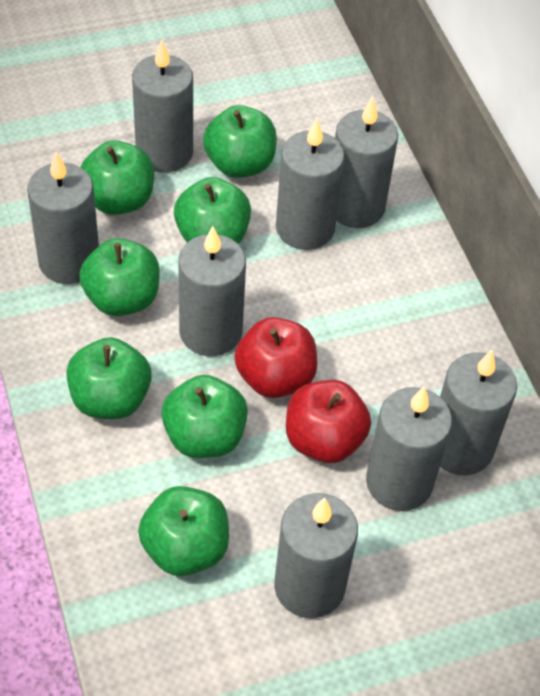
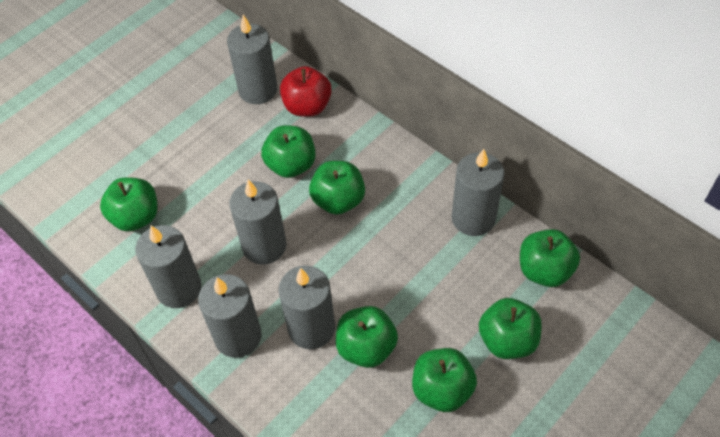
grey candle: [27,152,99,284] [132,40,193,173] [178,226,246,356] [274,493,358,618] [276,119,345,250] [335,97,398,228] [366,387,452,511] [440,350,517,475] = 8 -> [135,225,202,308] [198,274,262,358] [227,15,278,104] [229,179,286,265] [278,265,335,349] [452,149,504,236] = 6
red apple: [234,317,317,398] [286,380,371,463] = 2 -> [280,66,332,117] = 1

